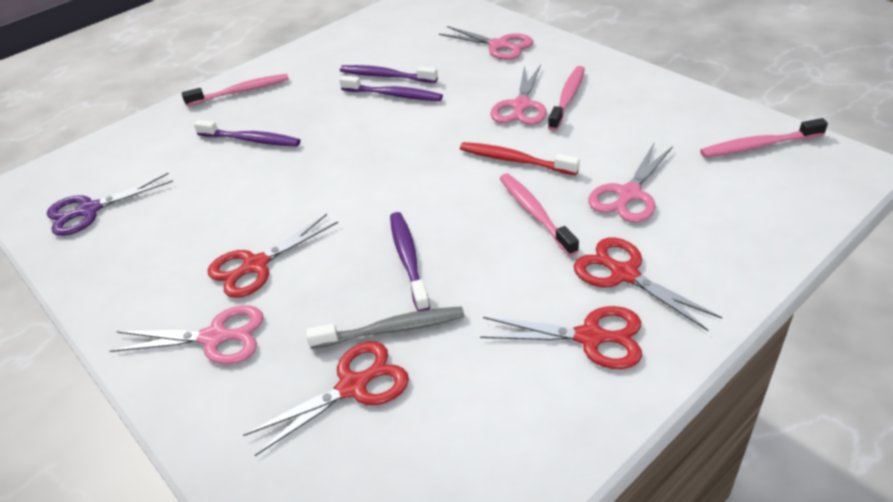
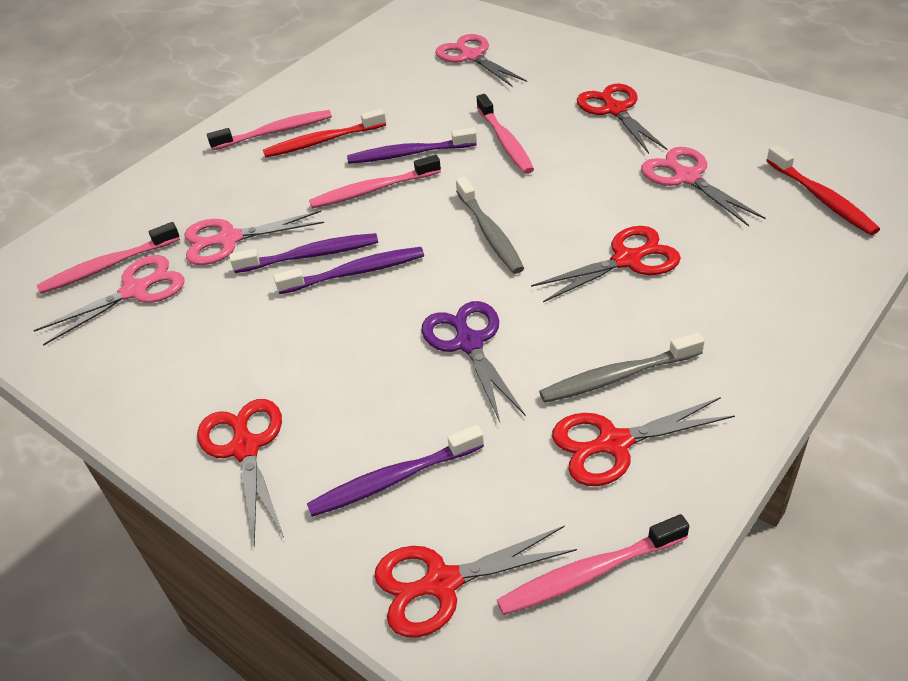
grey toothbrush: [306,306,464,349] = 1 -> [456,177,524,274] [539,332,705,403] = 2
pink toothbrush: [182,74,289,106] [500,174,579,256] [548,66,585,131] [700,118,828,157] = 4 -> [37,222,180,294] [207,110,332,150] [309,155,441,209] [477,94,534,174] [497,514,689,615] = 5
red scissors: [208,214,338,298] [243,341,409,456] [480,306,642,369] [574,237,722,331] = 4 -> [197,399,284,548] [374,525,577,638] [531,226,681,302] [552,397,735,486] [577,84,668,154] = 5
red toothbrush: [460,142,580,175] = 1 -> [263,109,386,158] [766,145,880,235] = 2

